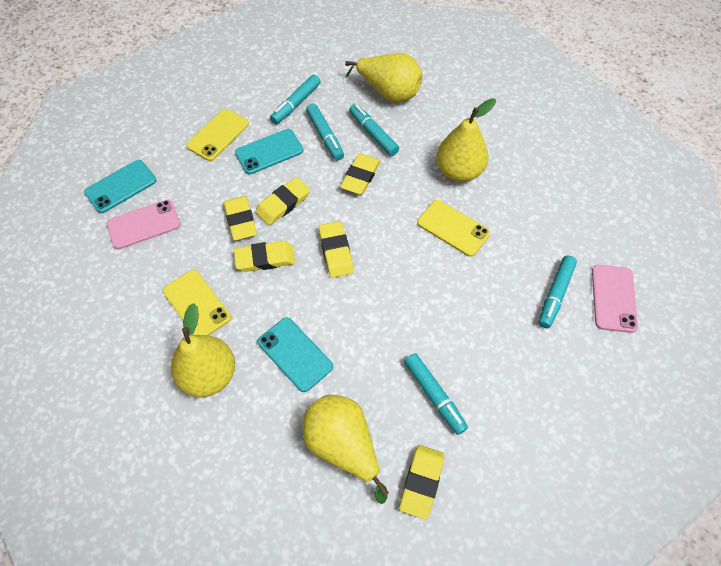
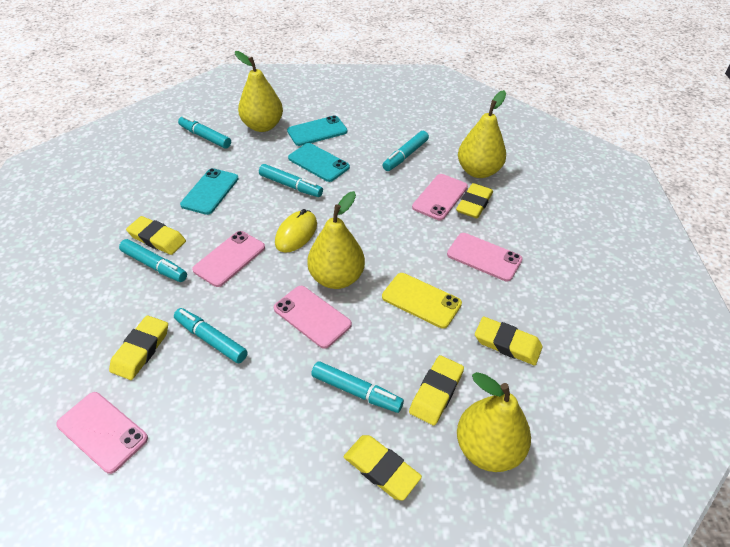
pink phone: [107,199,180,249] [592,265,638,333] = 2 -> [56,392,148,474] [192,231,265,287] [274,286,352,349] [412,174,468,220] [447,233,523,281] = 5
turquoise marker: [270,75,321,124] [306,104,344,160] [349,104,399,156] [404,353,468,435] [538,256,577,328] = 5 -> [119,239,187,282] [174,308,248,363] [178,115,231,148] [259,164,323,197] [311,361,404,413] [382,131,429,171] = 6
yellow mouse: none = 0 -> [275,209,317,253] = 1
yellow phone: [163,270,231,335] [186,109,249,161] [417,200,490,257] = 3 -> [382,273,462,329] = 1

